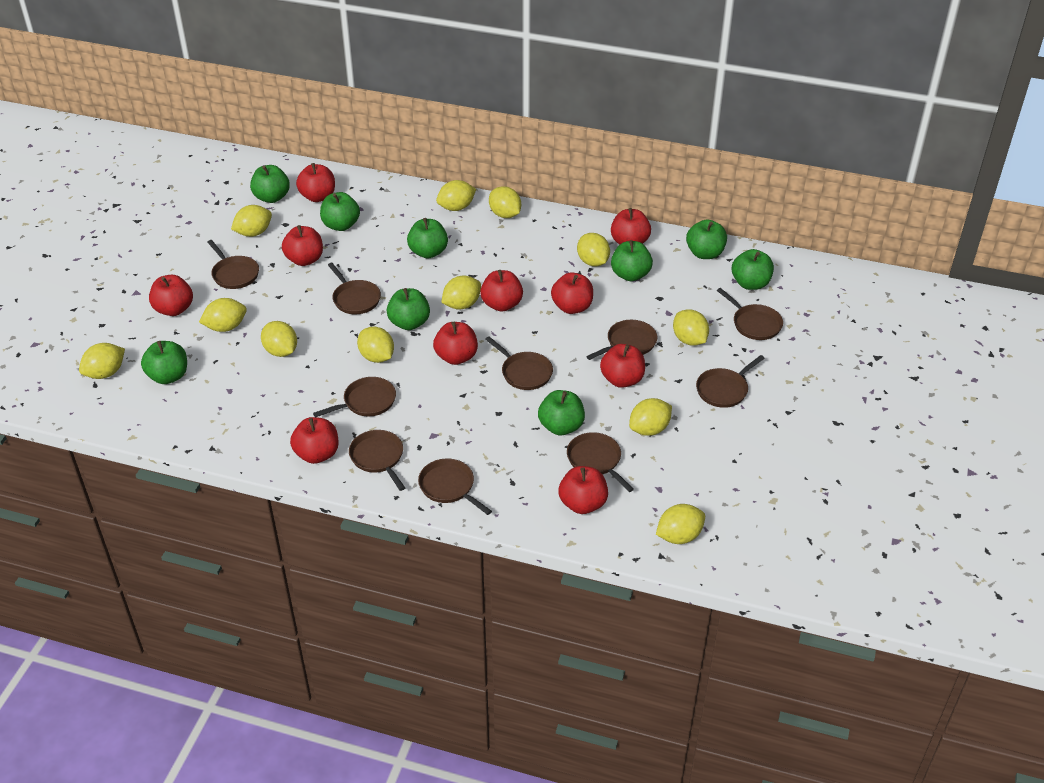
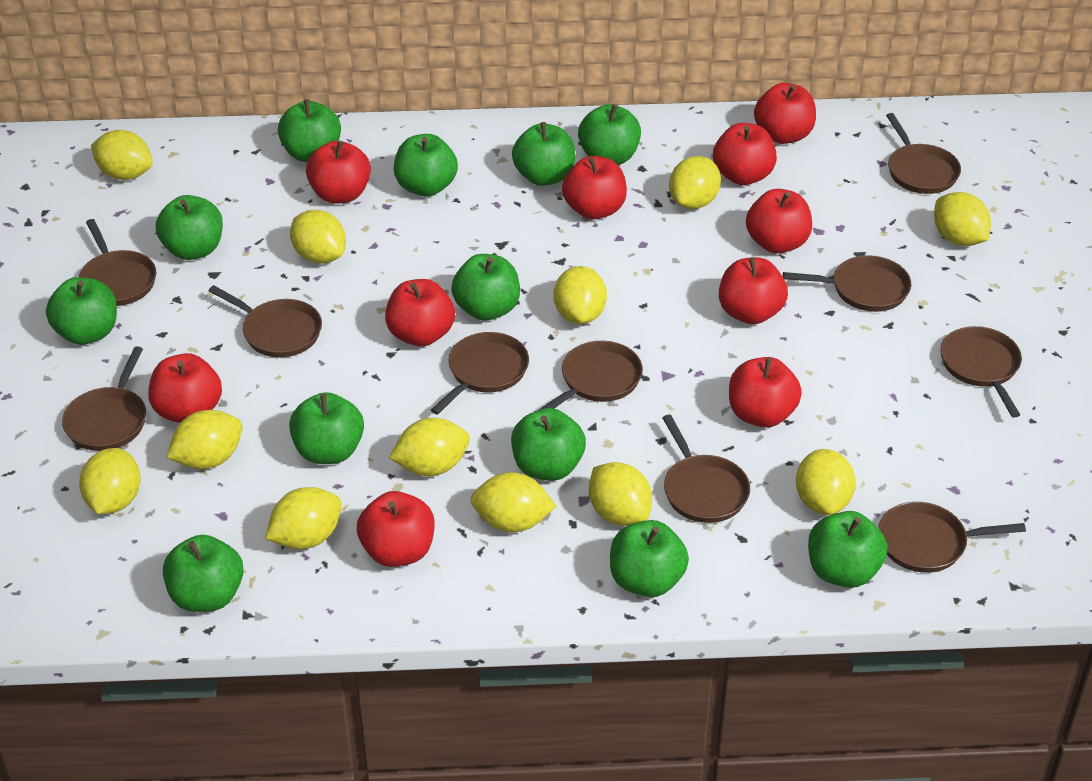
green apple: [141,341,187,384] [250,165,290,203] [320,192,360,231] [386,288,430,330] [407,218,448,258] [538,390,585,435] [611,240,653,282] [686,219,727,259] [732,249,774,290] = 9 -> [46,277,117,345] [156,195,223,260] [163,535,243,612] [278,99,341,162] [289,392,364,464] [394,134,458,197] [451,254,520,320] [511,408,586,481] [512,122,575,186] [578,104,641,165] [610,520,689,597] [808,511,888,588] = 12

